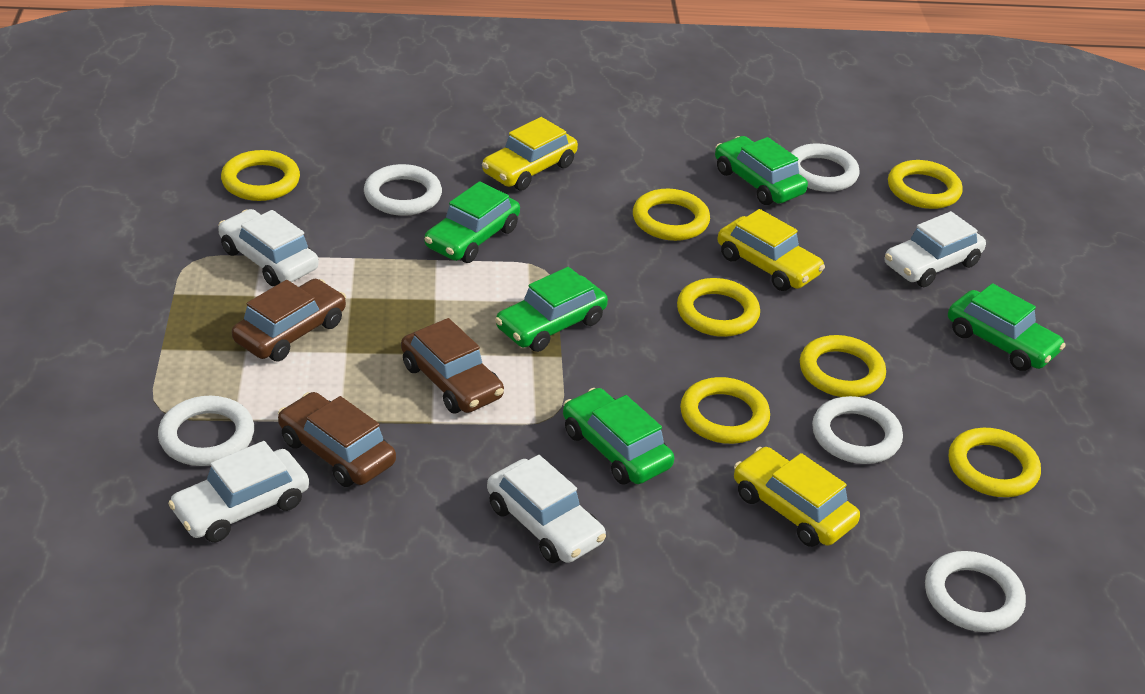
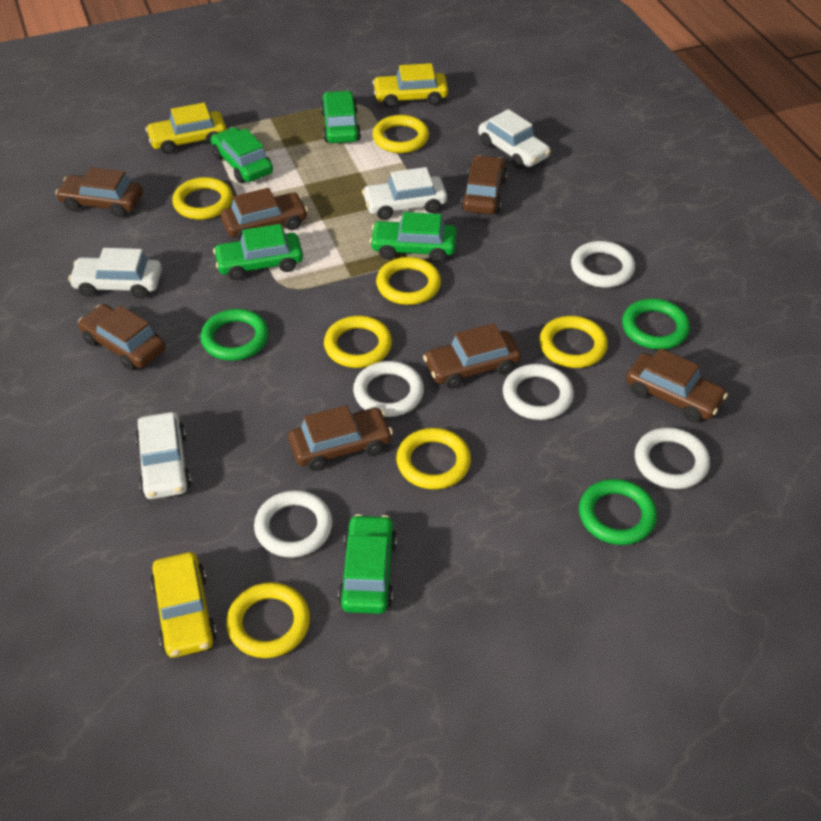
brown car: [232,279,346,361] [278,392,396,487] [401,318,504,413] = 3 -> [55,167,143,217] [78,304,165,371] [221,188,308,240] [288,405,393,471] [423,323,521,389] [461,155,507,214] [626,348,728,422] = 7
green ring: none = 0 -> [200,309,269,361] [579,479,657,545] [622,298,690,349] = 3

